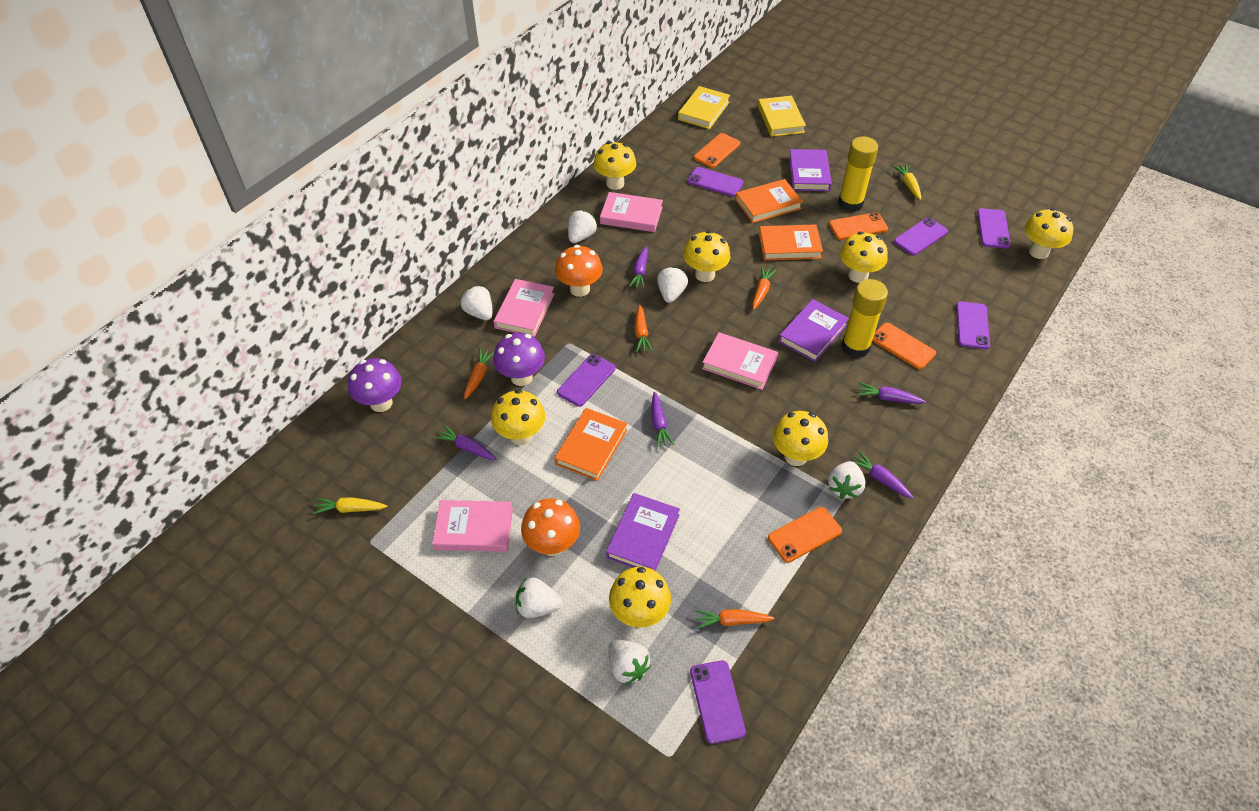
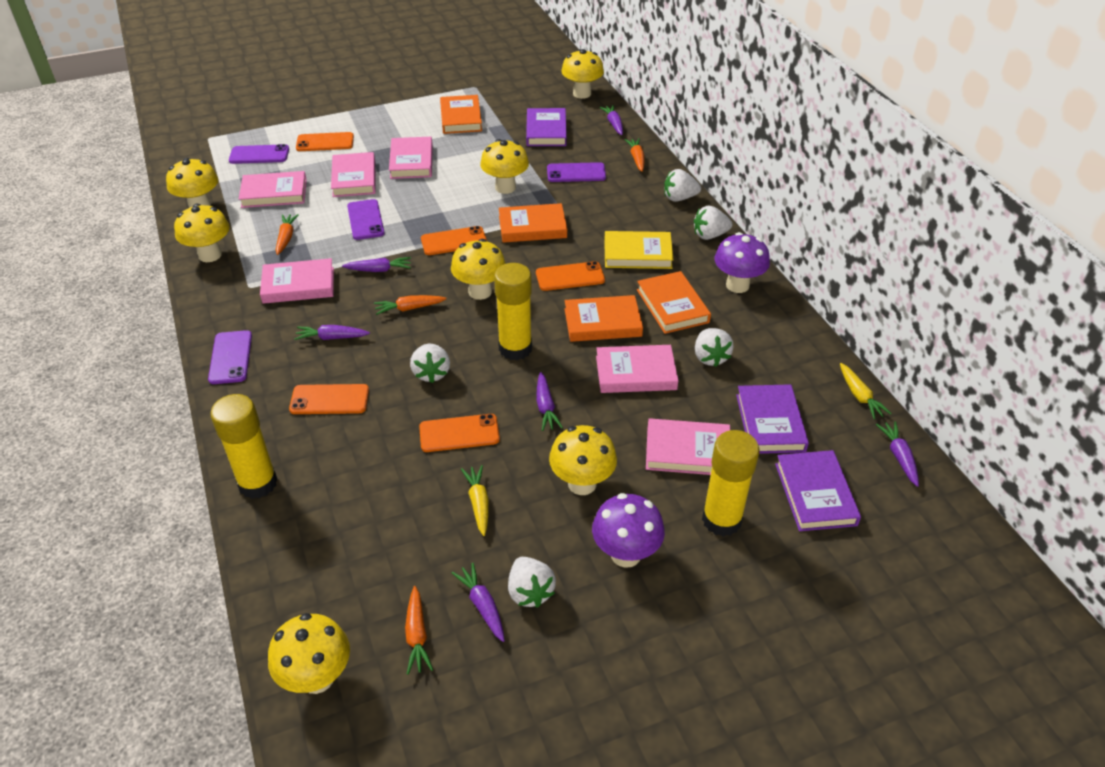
orange book: [555,408,627,481] [735,179,803,223] [759,225,823,261] = 3 -> [440,95,482,134] [499,203,567,243] [565,295,643,342] [637,271,711,334] = 4
orange mushroom: [521,498,580,556] [555,245,603,297] = 2 -> none = 0
orange phone: [694,133,740,168] [768,507,842,563] [829,212,888,240] [872,323,936,369] = 4 -> [289,384,369,414] [296,132,354,151] [419,414,500,452] [421,226,487,255] [536,261,605,291] = 5
pink book: [432,500,513,552] [493,279,554,337] [600,192,663,232] [702,332,778,390] = 4 -> [239,171,307,208] [260,258,334,304] [331,152,376,197] [389,137,433,179] [596,345,679,393] [646,418,730,475] = 6
purple carrot: [434,425,496,460] [629,246,648,289] [651,392,674,447] [854,451,914,499] [858,382,926,404] = 5 -> [294,325,370,340] [342,257,411,272] [452,563,505,642] [536,372,563,431] [600,105,623,135] [876,421,919,487] = 6
purple phone: [557,354,615,407] [687,167,743,197] [690,660,746,744] [894,218,948,255] [956,301,990,349] [977,208,1011,248] = 6 -> [208,330,252,384] [229,144,289,164] [347,199,385,240] [547,162,606,182] = 4
white strawberry: [460,286,493,320] [516,577,563,618] [568,210,597,243] [608,639,651,685] [657,267,688,303] [828,461,866,499] = 6 -> [410,344,450,383] [508,557,556,608] [664,169,701,202] [694,205,732,240] [695,328,734,367] = 5
yellow book: [678,86,730,129] [758,96,806,137] = 2 -> [604,231,673,269] = 1
yellow glue stick: [838,136,878,212] [841,279,888,358] = 2 -> [211,394,278,499] [494,263,532,360] [702,430,759,537] = 3

